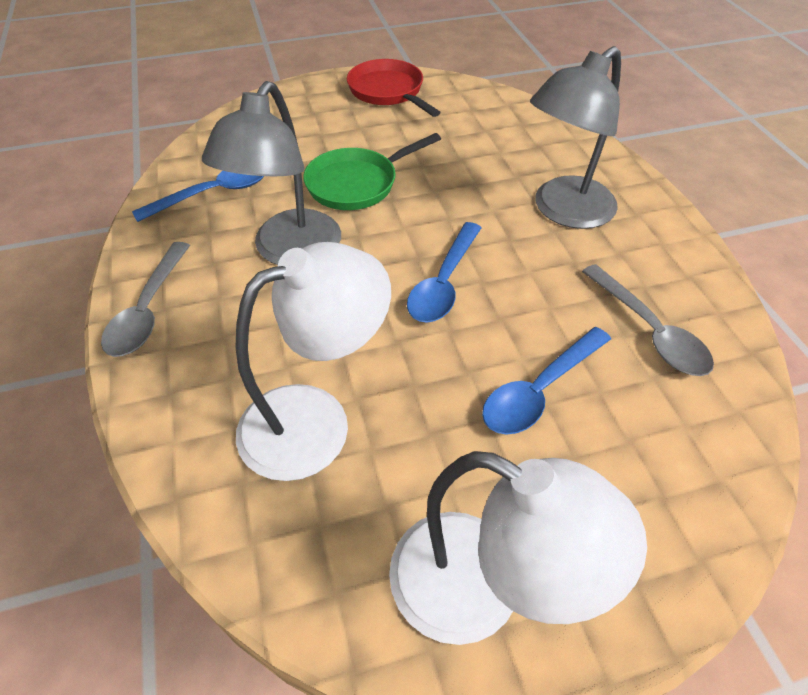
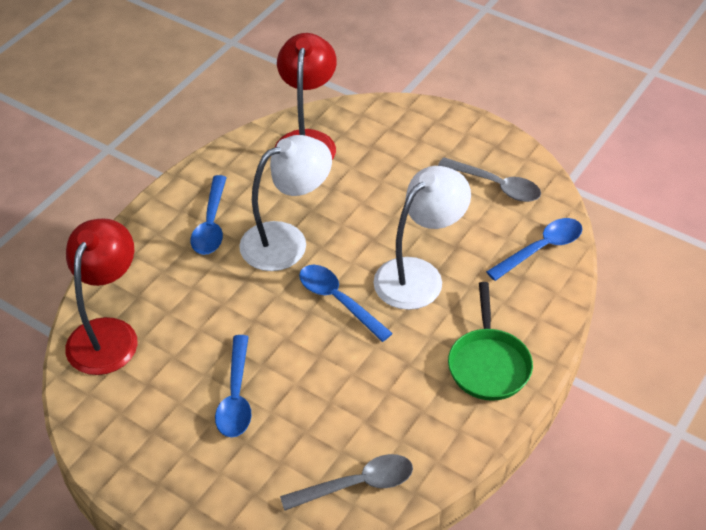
blue spoon: [132,171,264,222] [407,222,482,322] [482,327,611,435] = 3 -> [190,175,227,255] [215,335,252,437] [299,265,393,342] [486,218,583,281] = 4
grey lamp: [202,81,341,265] [530,46,621,229] = 2 -> none = 0
red lamp: none = 0 -> [65,218,138,375] [275,33,337,160] = 2
red pan: [347,59,441,117] = 1 -> none = 0

